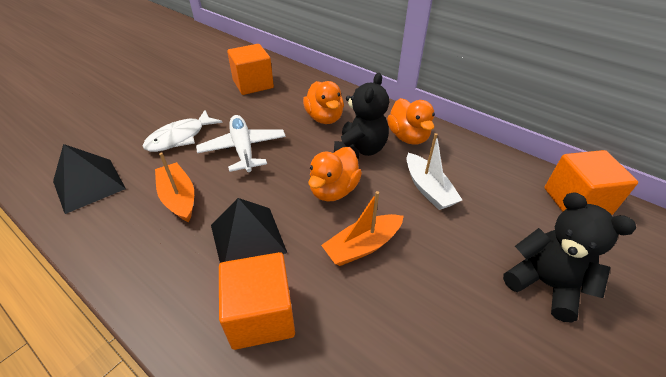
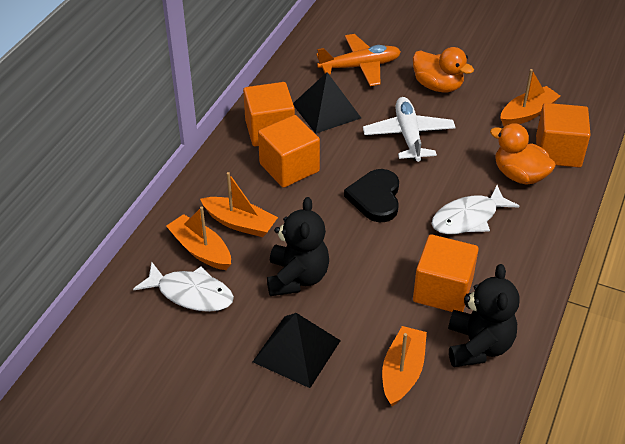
black heart: none = 0 -> [344,169,399,222] = 1
orange boat: [155,152,194,222] [321,191,404,266] = 2 -> [166,207,231,270] [200,172,278,237] [382,326,427,406] [500,69,560,127] = 4
orange cube: [219,252,295,350] [227,44,274,95] [544,150,638,215] = 3 -> [243,82,295,146] [258,115,320,188] [413,234,479,312] [536,103,591,167] = 4
orange duck: [303,81,344,124] [308,147,362,201] [387,98,435,145] = 3 -> [413,47,474,92] [490,123,556,185] = 2
orange plane: none = 0 -> [316,34,401,86] = 1
white boat: [406,133,462,210] = 1 -> none = 0
white fish: [143,110,222,152] = 1 -> [133,262,234,312] [432,185,519,234] = 2

